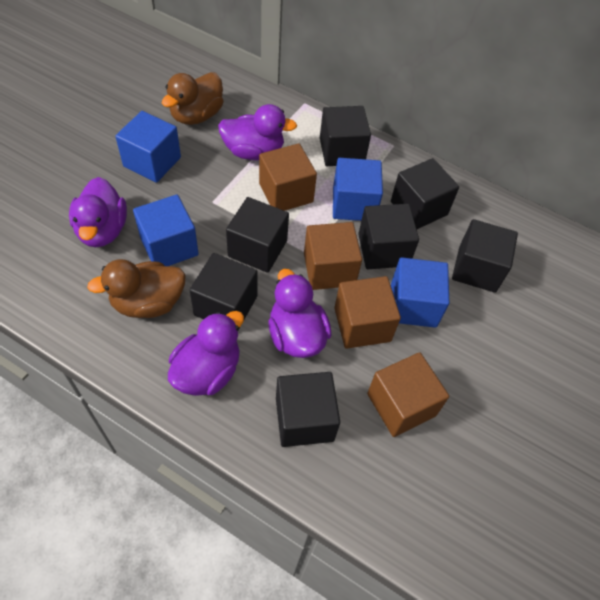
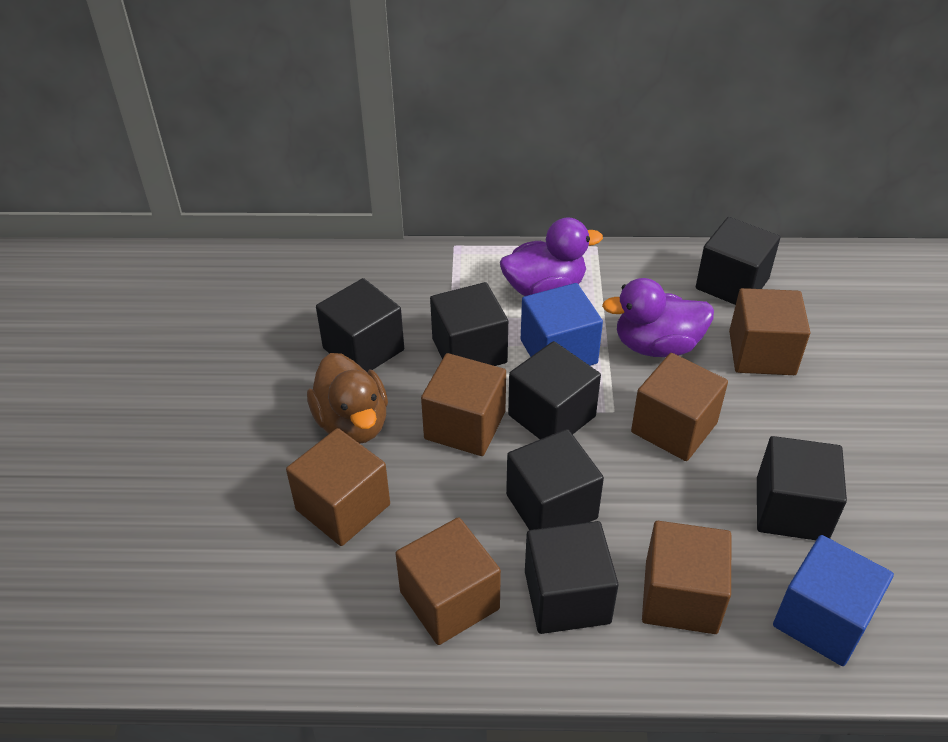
blue cube: [115,111,181,183] [133,195,199,266] [333,158,383,221] [391,257,449,328] = 4 -> [521,283,603,366] [773,535,894,666] = 2
brown cube: [259,144,317,211] [304,222,362,290] [334,276,401,349] [367,352,449,437] = 4 -> [286,428,390,546] [395,517,501,645] [421,353,506,456] [631,353,728,461] [642,521,731,634] [729,288,810,375] = 6
brown duck: [87,259,186,318] [162,72,224,125] = 2 -> [307,353,388,444] = 1
purple duck: [69,177,127,247] [168,311,244,396] [218,104,297,160] [268,269,332,358] = 4 -> [500,217,603,296] [602,278,714,357] = 2

